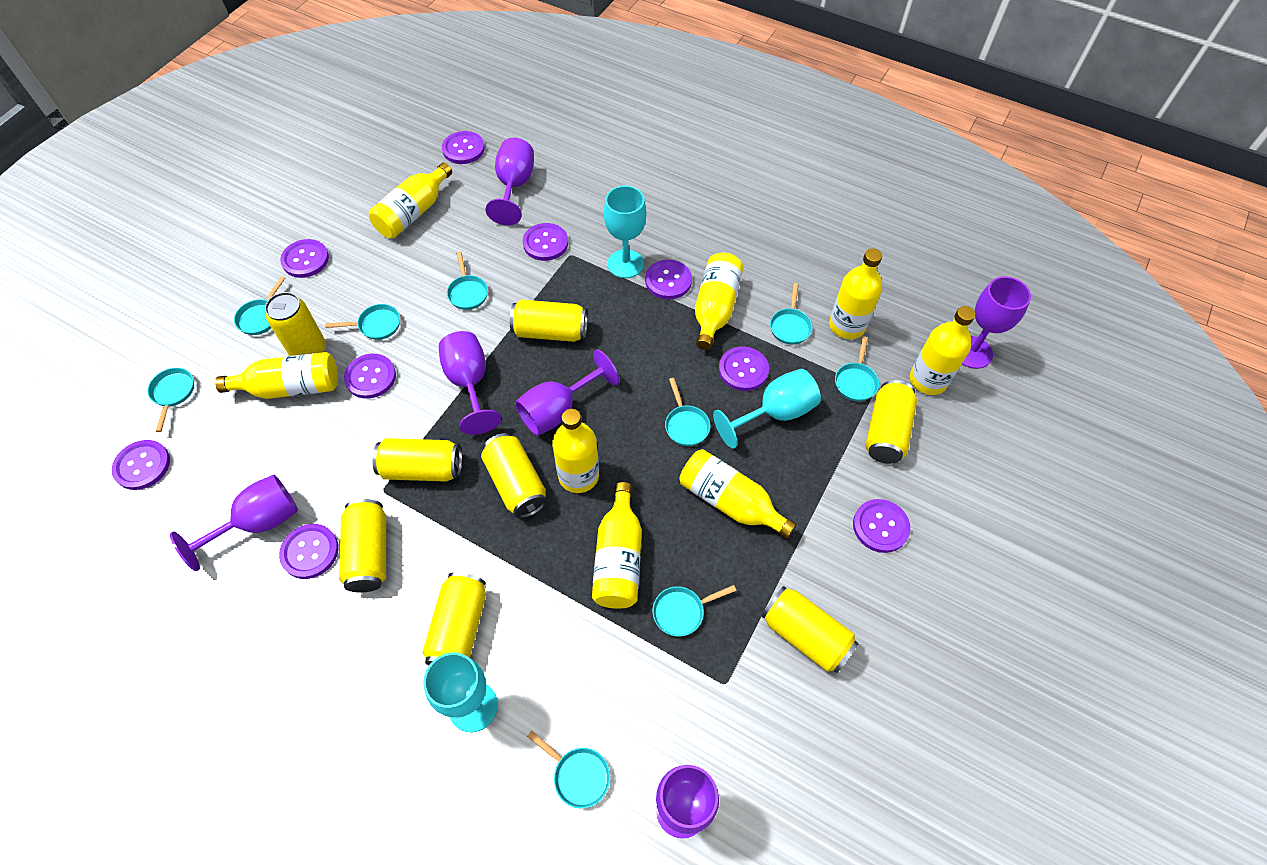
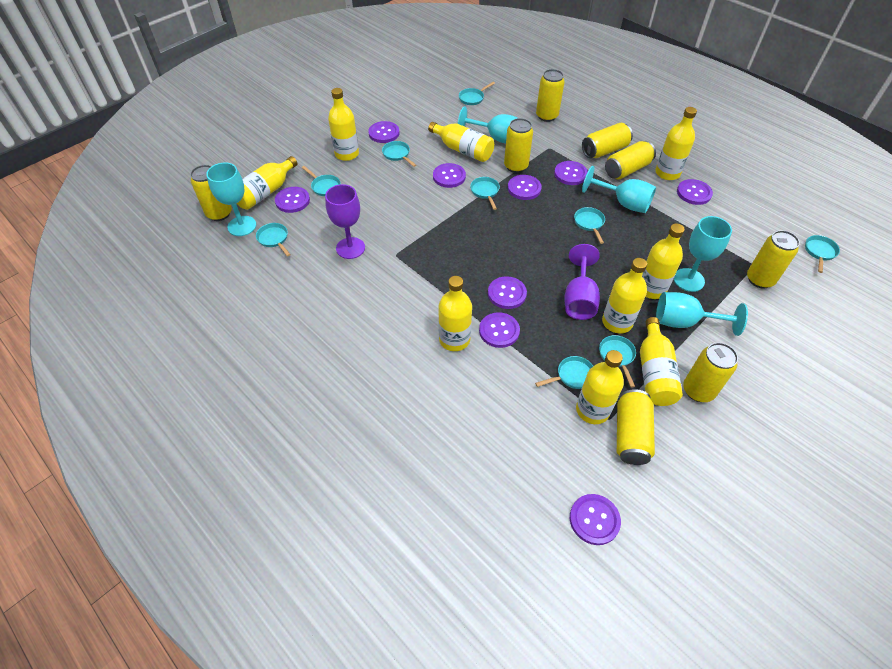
purple goblet: [170,475,298,571] [439,331,501,435] [485,138,534,225] [515,349,619,436] [656,765,719,838] [962,276,1031,369] = 6 -> [325,184,365,259] [564,244,600,320] = 2
turquoise goblet: [423,652,498,732] [604,185,646,278] [713,369,821,449] = 3 -> [206,163,256,236] [458,106,518,144] [582,166,656,213] [656,292,748,336] [674,216,732,292] = 5
yellow bottle: [215,352,338,399] [369,162,452,239] [552,409,599,493] [592,482,642,609] [679,449,797,539] [695,253,744,350] [829,248,882,339] [910,306,975,395] = 8 -> [236,156,298,210] [328,88,359,161] [428,122,494,162] [438,276,472,351] [576,350,624,424] [602,258,647,334] [640,317,683,406] [642,223,685,299] [655,107,697,180] = 9

